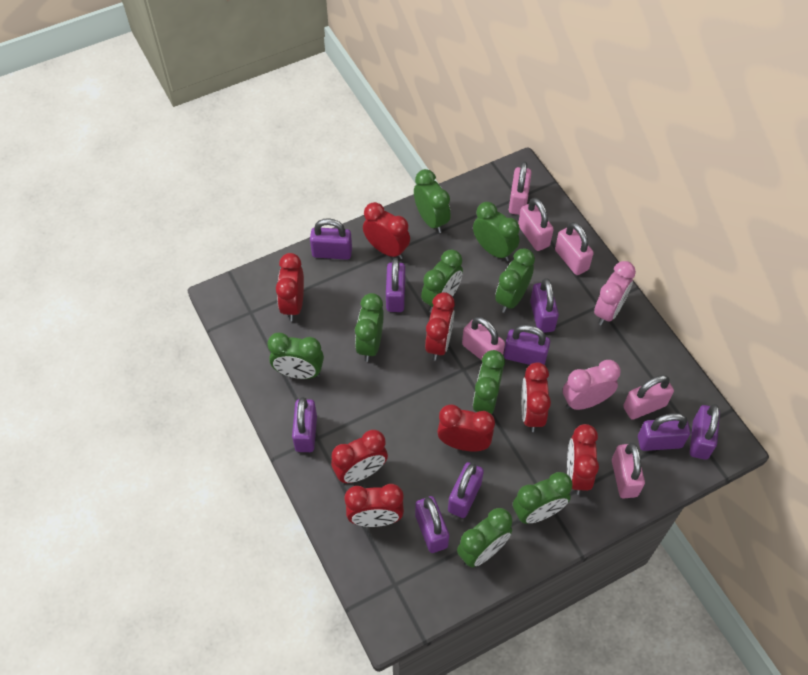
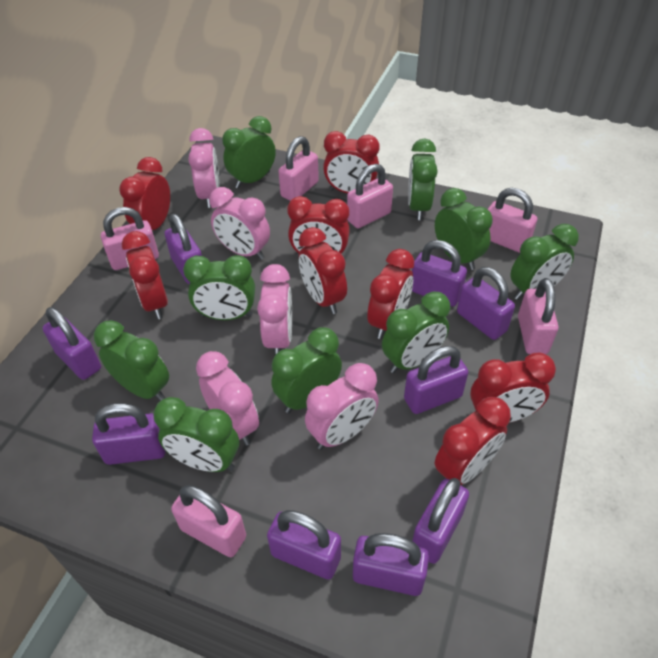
pink clock: [563,360,621,410] [594,261,636,325] = 2 -> [188,128,220,208] [196,351,259,446] [209,187,270,260] [257,264,292,355] [305,363,379,450] = 5

